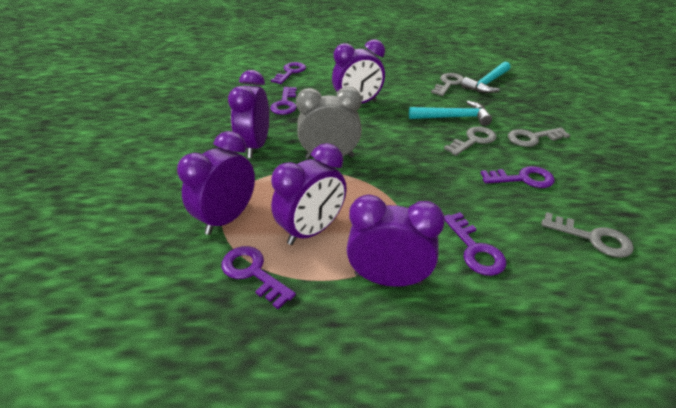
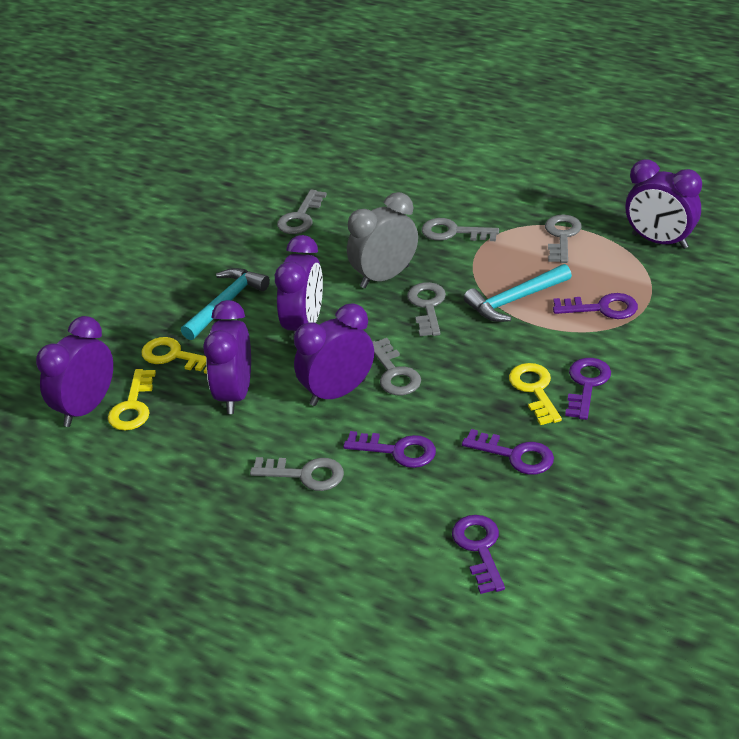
grey key: [431,73,464,96] [444,127,496,156] [508,128,570,147] [541,212,634,258] = 4 -> [250,457,344,491] [277,190,327,234] [372,338,421,395] [407,282,446,336] [422,218,499,241] [545,215,582,263] = 6
yellow key: none = 0 -> [108,369,156,430] [142,337,207,374] [509,363,562,425] = 3

